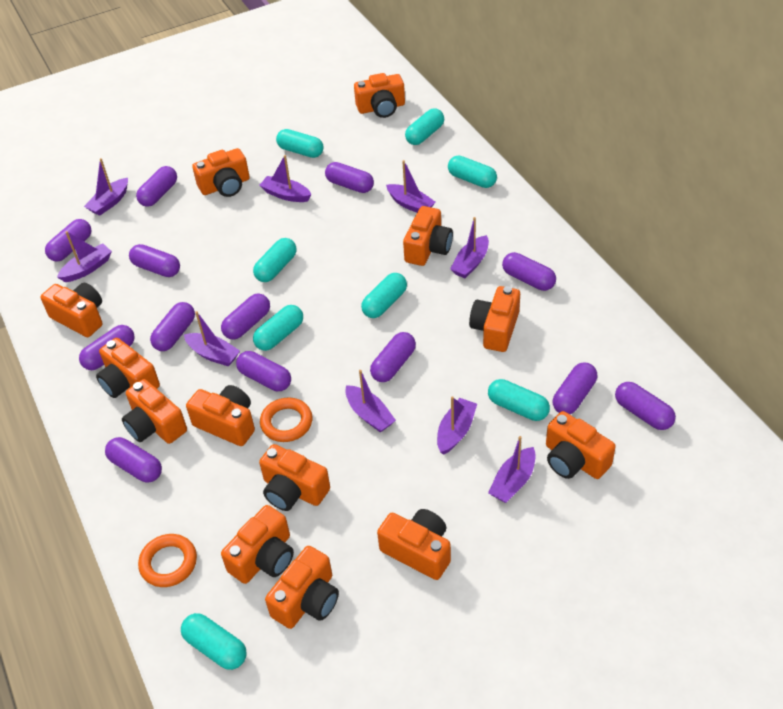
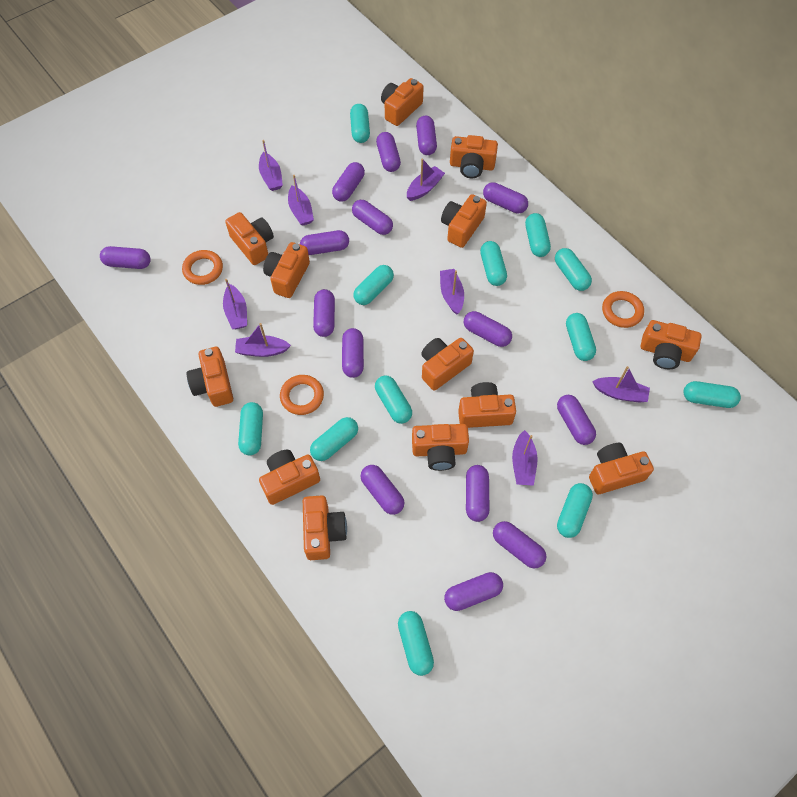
orange ring: [138,534,197,587] [260,398,313,442] = 2 -> [182,250,223,285] [280,375,324,415] [602,291,644,328] = 3
purple boat: [57,231,112,282] [84,158,128,216] [184,311,240,367] [259,155,312,202] [345,370,396,432] [386,160,435,213] [437,396,477,455] [450,217,489,278] [488,436,536,503] = 9 -> [223,279,247,329] [235,323,291,357] [259,140,283,191] [288,175,314,226] [407,158,445,201] [440,269,464,315] [512,430,537,486] [592,366,650,403] = 8
purple capsule: [45,219,91,262] [79,325,135,370] [105,437,162,482] [129,244,180,277] [136,166,177,207] [150,302,195,351] [221,294,270,340] [236,351,291,391] [325,162,374,193] [370,332,416,382] [502,252,556,291] [553,362,597,414] [615,382,676,430] = 13 -> [100,246,151,269] [300,230,349,255] [313,289,335,337] [332,162,365,202] [342,328,364,378] [352,200,393,235] [360,465,405,515] [376,132,401,172] [416,116,437,155] [444,572,503,611] [464,311,512,347] [466,465,489,522] [483,182,528,214] [493,521,546,569] [557,395,596,445] = 15
turquoise capsule: [181,613,247,670] [253,238,297,282] [253,305,303,351] [276,129,324,158] [361,273,407,318] [405,108,444,145] [448,155,497,188] [488,379,550,421] = 8 -> [238,402,263,456] [310,417,358,461] [350,104,370,143] [353,265,394,305] [375,375,412,424] [398,611,434,676] [480,241,507,286] [525,213,551,257] [555,248,592,291] [557,483,593,538] [566,313,596,361] [683,381,741,408] = 12

